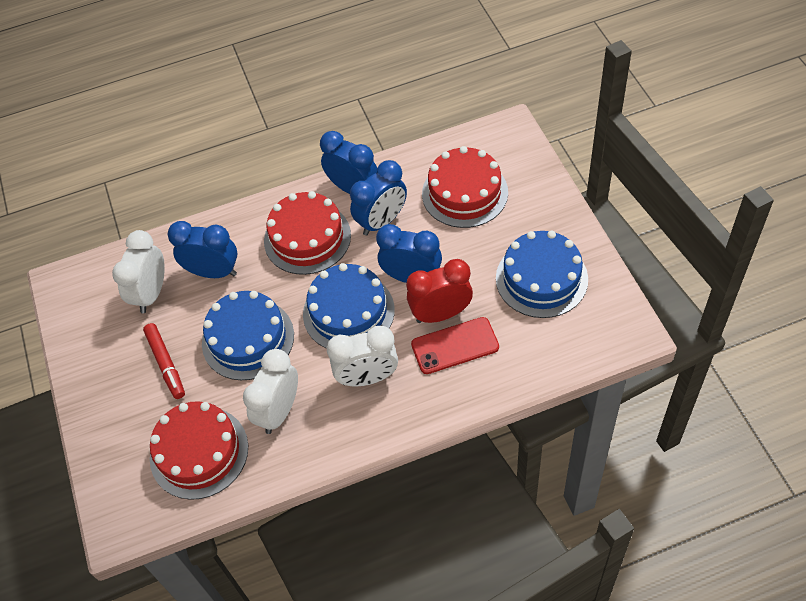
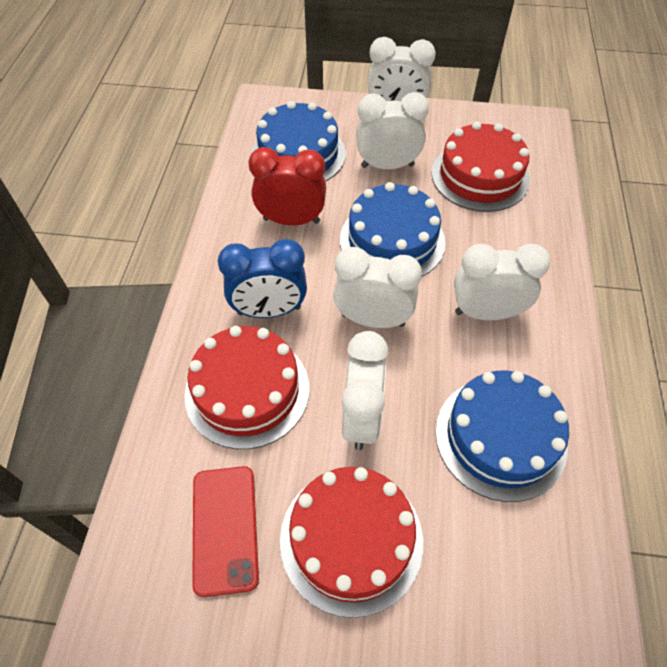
blue clock: [168,221,238,278] [320,131,377,194] [350,160,407,236] [376,224,442,283] = 4 -> [218,239,307,318] = 1
red marker: [143,323,185,399] = 1 -> none = 0
white clock: [112,230,165,313] [243,349,298,434] [327,326,398,386] = 3 -> [333,247,422,328] [342,331,389,450] [356,92,429,169] [368,37,436,101] [454,244,550,320] = 5

